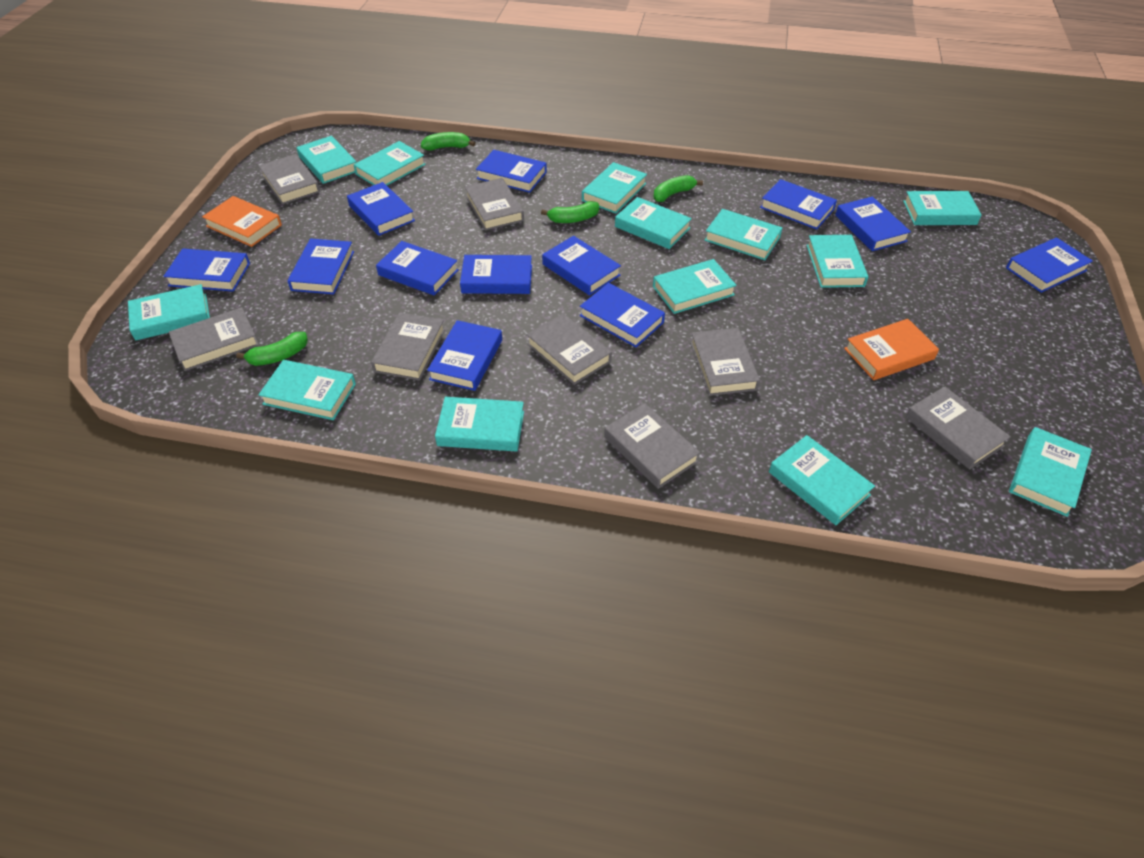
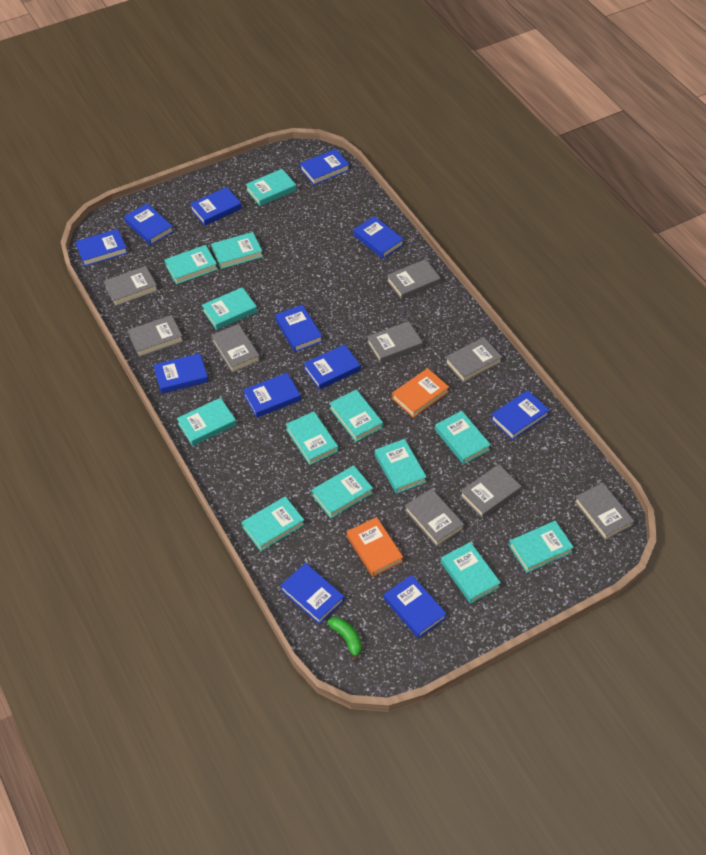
green banana: [236,332,308,366] [421,132,475,151] [541,201,599,223] [654,175,703,202] = 4 -> [328,617,362,662] = 1
grey book: [169,307,259,371] [258,154,320,204] [371,312,445,381] [465,178,524,231] [527,313,612,385] [604,403,700,489] [690,328,760,396] [906,387,1011,470] = 8 -> [103,266,158,306] [128,315,183,357] [211,324,260,373] [367,321,423,363] [387,259,441,300] [405,489,464,547] [445,337,502,383] [460,464,522,518] [574,483,634,540] = 9

